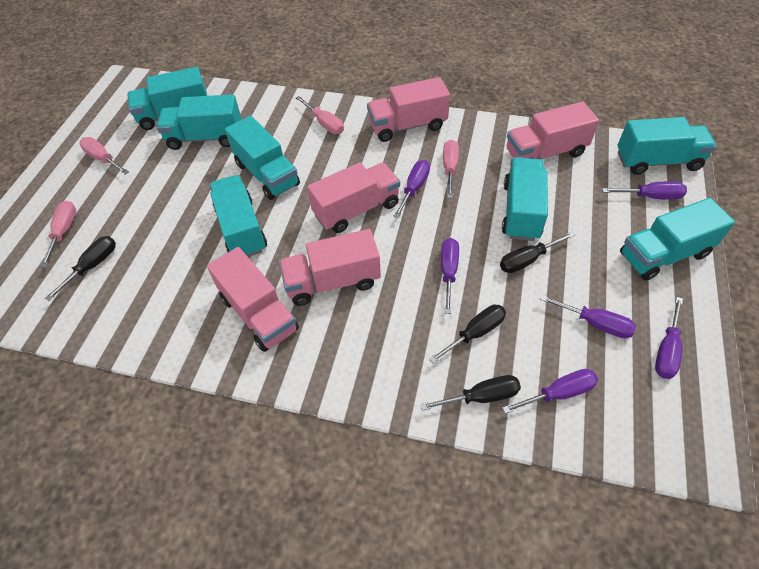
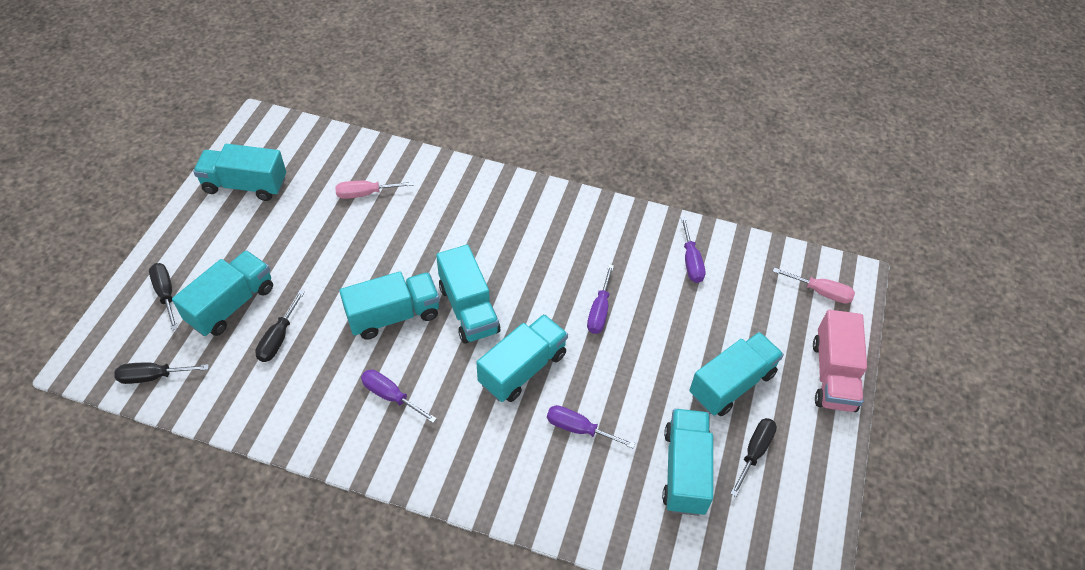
pink screwdriver: [41,201,76,268] [79,137,129,175] [296,96,344,134] [443,140,459,198] = 4 -> [335,181,413,199] [773,267,855,304] = 2
pink truck: [207,247,299,352] [279,229,381,306] [307,163,400,233] [367,77,450,142] [507,102,599,159] = 5 -> [813,310,867,412] = 1
purple screwdriver: [393,160,430,218] [441,238,459,314] [502,369,598,414] [540,295,636,338] [602,181,687,200] [655,297,683,379] = 6 -> [361,370,437,423] [547,405,635,448] [587,265,614,334] [681,217,705,283] = 4

